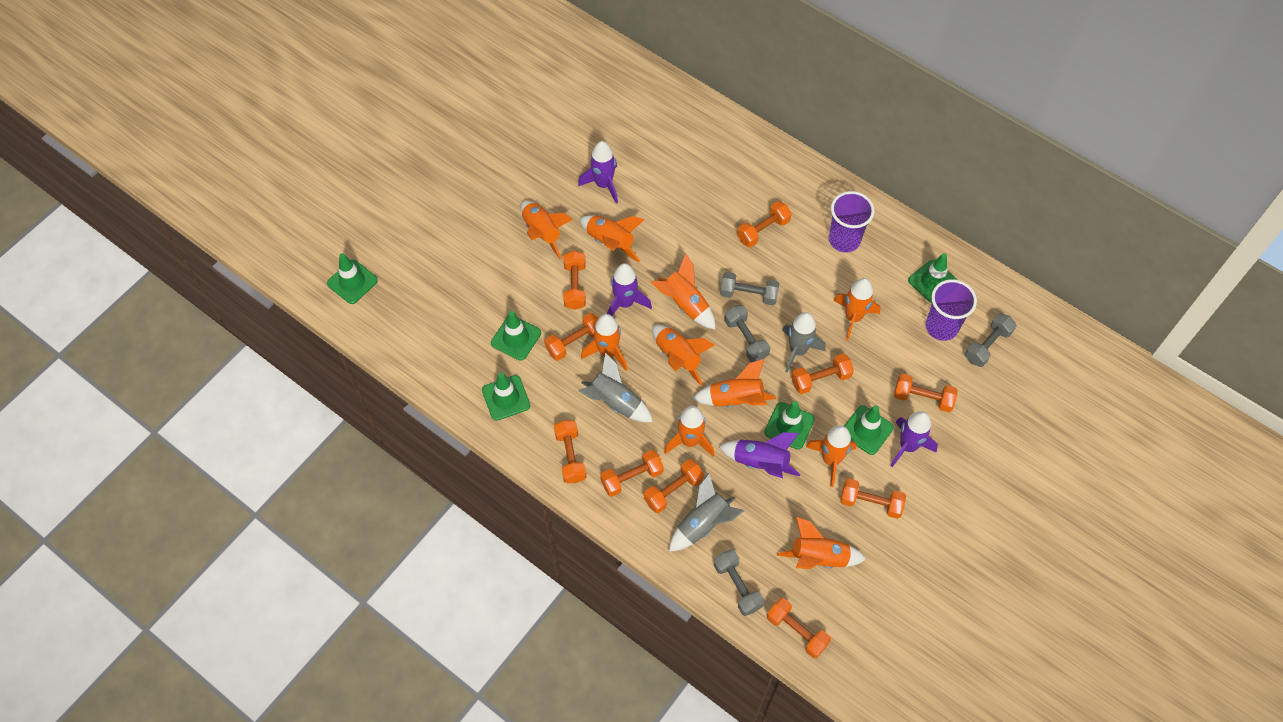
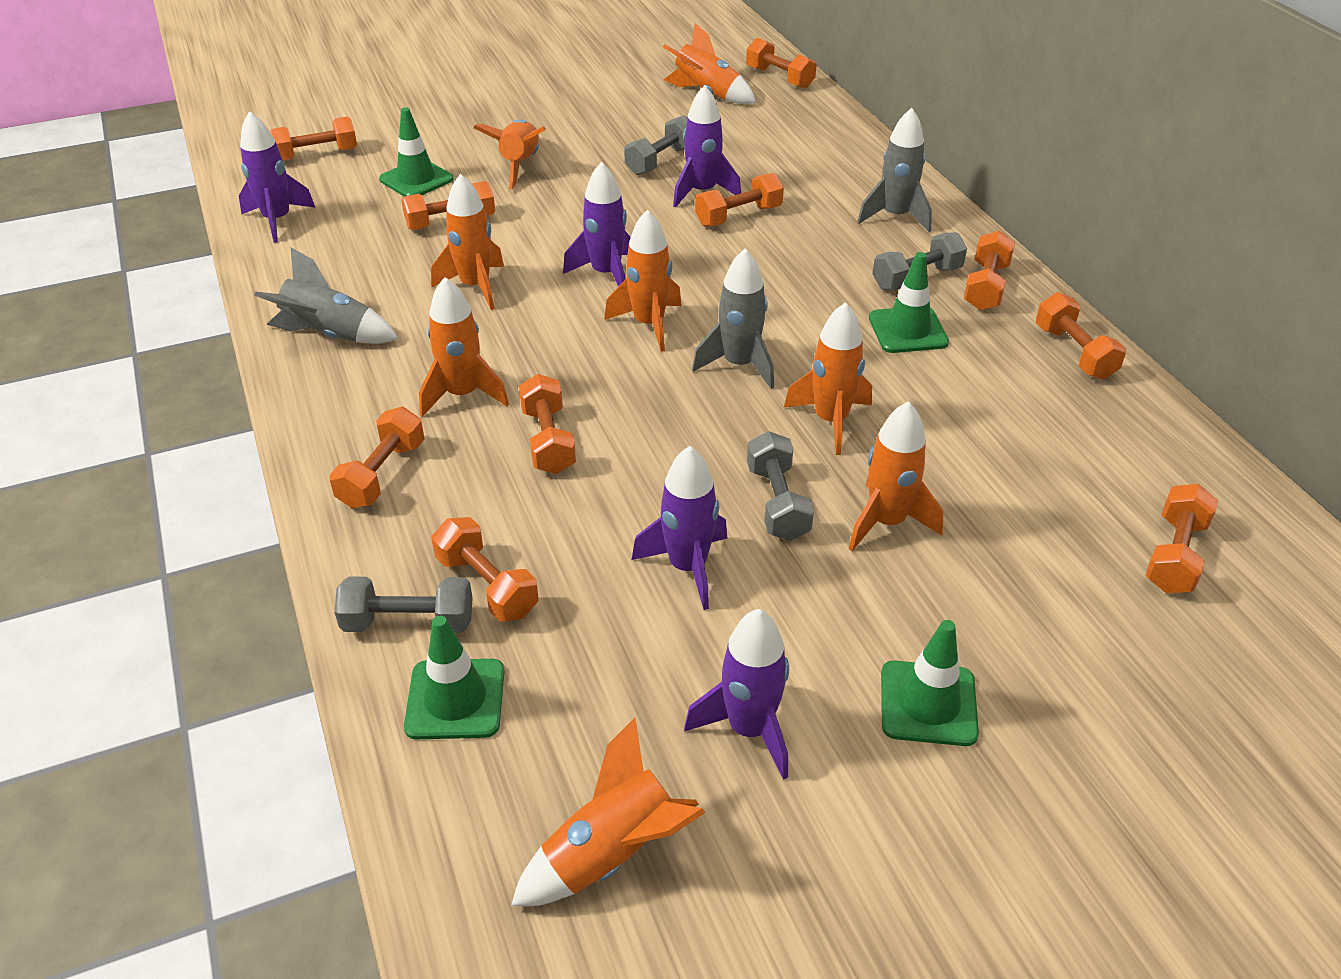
green traffic cone: [327,253,378,304] [482,372,530,421] [491,311,541,361] [765,401,815,449] [845,405,894,455] [908,253,958,303] = 6 -> [379,107,454,197] [404,616,504,739] [869,252,949,353] [881,620,979,746] = 4
orange rocket: [521,201,573,259] [580,215,645,262] [581,314,628,371] [651,253,715,329] [652,325,715,386] [664,406,715,457] [692,359,776,407] [777,517,866,569] [806,425,857,487] [834,278,880,341] = 10 -> [419,277,509,417] [431,174,504,310] [473,119,545,190] [511,718,705,906] [604,209,682,352] [663,23,756,104] [784,302,872,455] [849,401,944,551] = 8
purple cup: [829,191,874,253] [926,279,977,341] = 2 -> none = 0
purple rocket: [578,141,618,203] [607,263,652,316] [719,432,801,478] [891,411,938,467] = 4 -> [239,111,316,243] [563,162,631,287] [632,446,727,610] [673,85,741,208] [684,609,789,780] = 5

